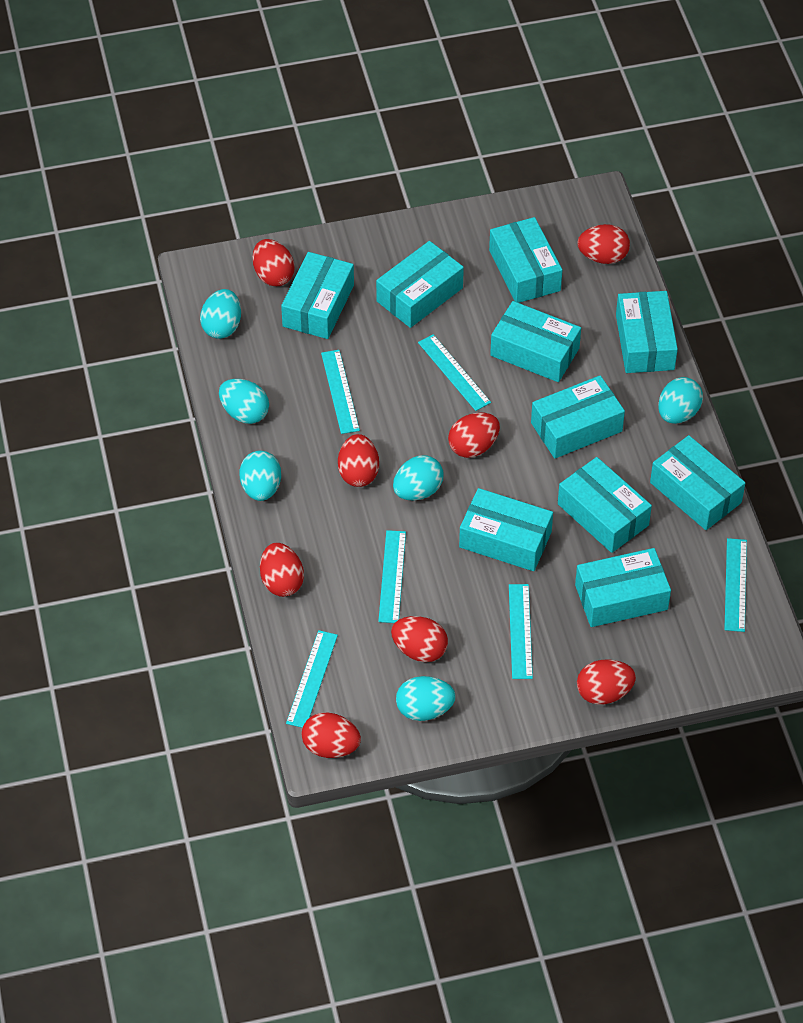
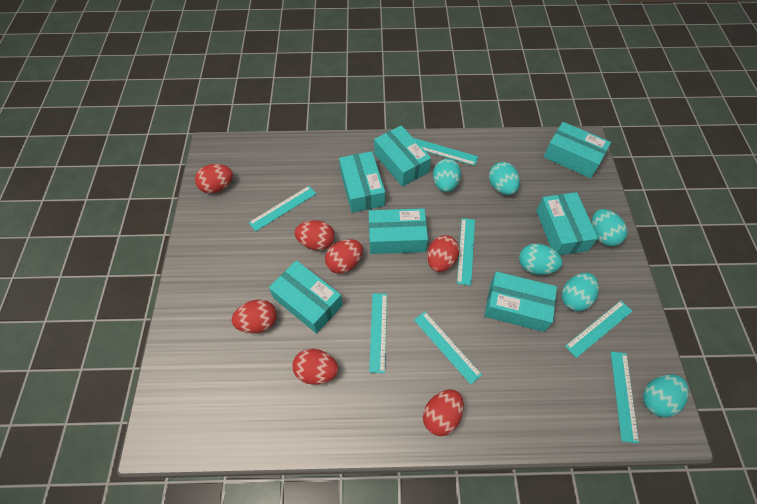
red egg: [253,239,295,286] [260,543,304,597] [302,713,361,758] [338,434,379,487] [391,616,448,662] [448,413,500,458] [577,224,630,264] [577,659,636,705] = 8 -> [195,164,233,194] [232,300,277,333] [292,349,338,384] [295,220,335,251] [325,239,363,274] [423,389,464,436] [427,235,460,272] = 7
turquoise box: [281,252,354,339] [376,241,464,328] [459,488,553,571] [489,217,562,303] [490,301,581,382] [531,375,625,459] [558,457,652,553] [575,548,671,627] [616,291,678,373] [650,435,745,530] = 10 -> [269,260,343,333] [339,151,385,213] [369,208,428,254] [374,125,431,187] [484,272,557,332] [536,192,598,255] [544,122,611,178] = 7
turquoise ruler: [286,630,338,728] [321,350,360,434] [378,530,406,623] [418,334,491,411] [509,584,533,679] [724,538,747,632] = 6 -> [248,186,316,231] [369,293,387,373] [414,138,478,166] [414,312,482,385] [457,218,475,286] [565,300,632,358] [611,352,639,443] = 7

